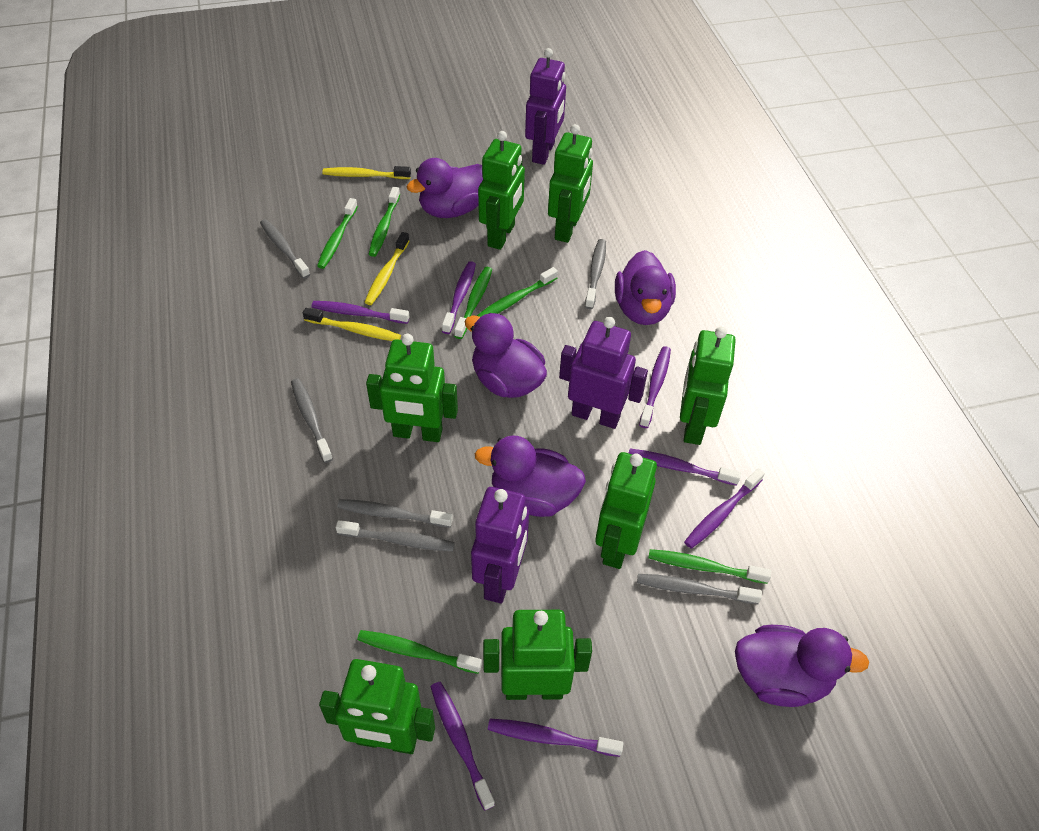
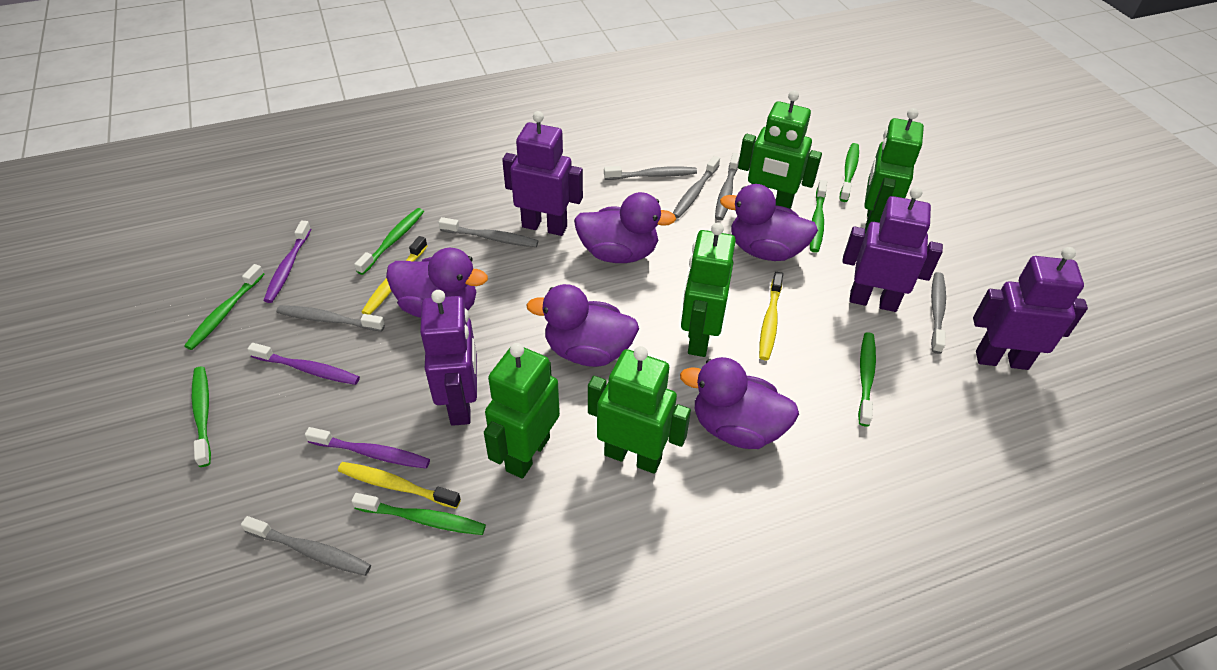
green robot: [319,659,435,754] [366,334,458,442] [478,131,525,250] [483,610,592,700] [548,124,593,243] [595,452,657,569] [680,327,736,445] = 7 -> [484,343,560,479] [588,346,691,474] [681,222,736,357] [738,90,822,209] [864,108,924,233] = 5
green toothbrush: [317,198,358,269] [357,630,482,674] [369,187,400,257] [454,267,492,339] [477,267,558,317] [648,549,771,584] = 6 -> [184,264,264,350] [192,367,211,467] [352,493,486,535] [354,208,424,275] [810,180,827,253] [840,143,859,202] [858,332,876,426] = 7
grey toothbrush: [260,219,310,279] [291,379,333,463] [336,520,455,551] [337,499,453,528] [585,239,606,309] [637,574,762,604] = 6 -> [241,516,371,576] [276,305,385,331] [439,217,538,247] [604,166,697,180] [673,156,720,218] [715,153,740,221] [931,272,946,354] = 7
purple robot: [471,487,529,604] [525,48,566,165] [559,317,648,429] = 3 -> [420,290,477,426] [502,111,583,236] [842,187,943,312] [973,247,1088,370] = 4
purple toothbrush: [311,301,409,324] [430,682,495,811] [442,261,476,334] [488,719,623,757] [629,449,741,486] [639,346,671,428] [684,468,765,548] = 7 -> [247,343,360,385] [263,221,311,303] [305,427,430,469] = 3

